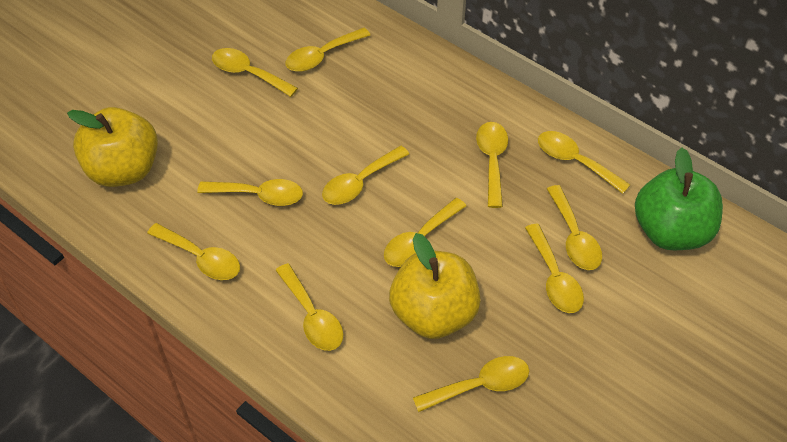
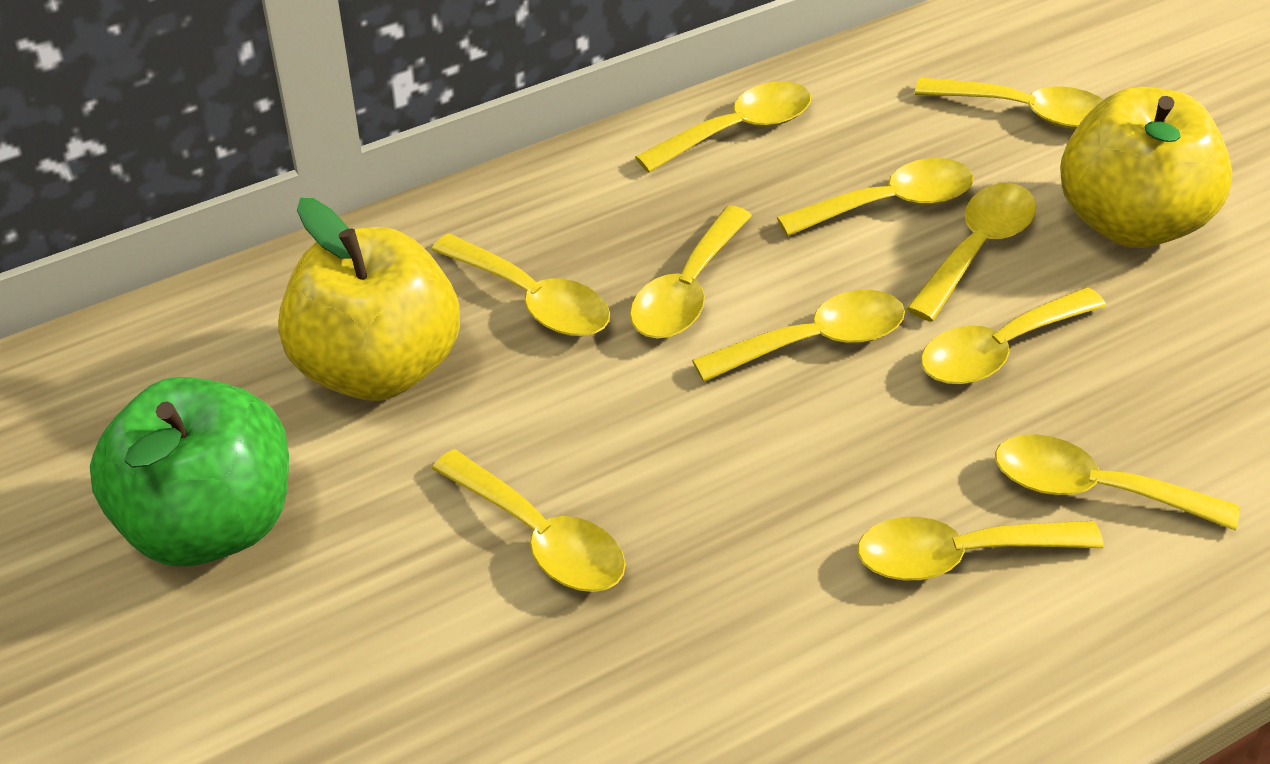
yellow spoon: [147,223,240,280] [197,179,303,206] [212,48,298,97] [275,263,343,351] [285,28,370,72] [322,146,409,205] [384,198,466,267] [413,356,529,412] [476,122,508,208] [525,224,584,313] [538,131,630,194] [547,185,602,270] = 12 -> [431,233,610,336] [432,449,626,592] [630,205,752,338] [635,81,811,173] [692,290,905,382] [777,158,974,236] [858,517,1104,581] [907,183,1037,321] [915,77,1103,129] [921,287,1106,385] [995,434,1240,531] = 11

